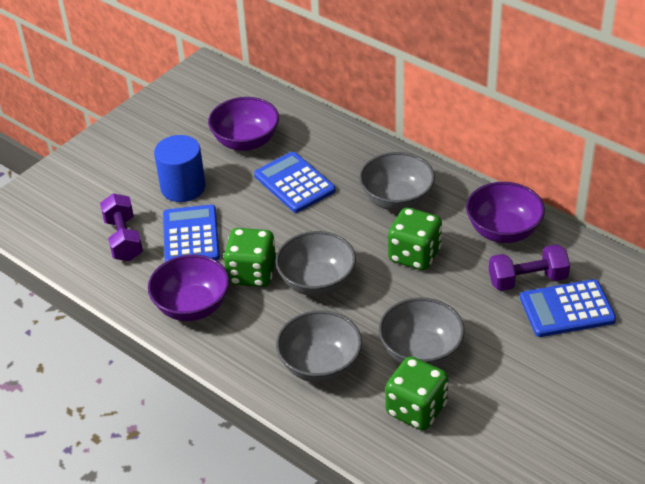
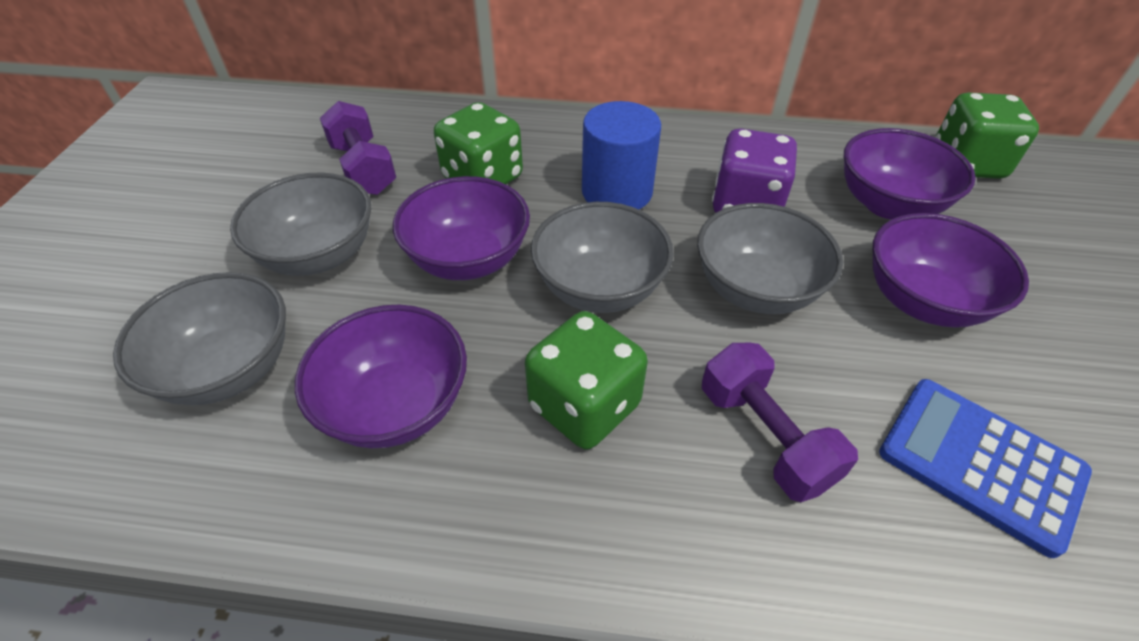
blue calculator: [163,205,220,262] [254,152,336,213] [520,279,616,337] = 3 -> [879,379,1092,558] = 1
purple bowl: [148,255,229,321] [208,97,279,151] [466,182,545,243] = 3 -> [295,305,467,448] [393,176,530,280] [844,128,976,219] [873,213,1029,328] = 4
purple dice: none = 0 -> [712,128,797,213] = 1

